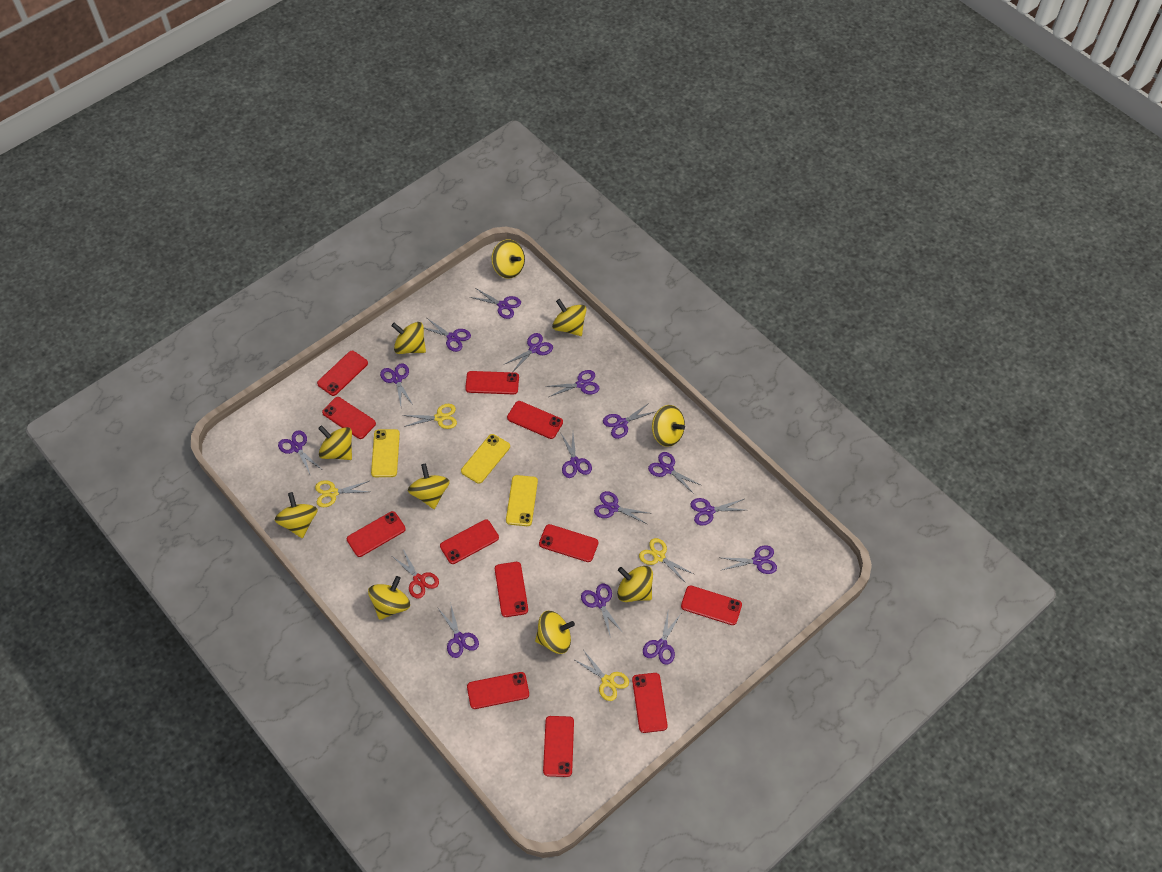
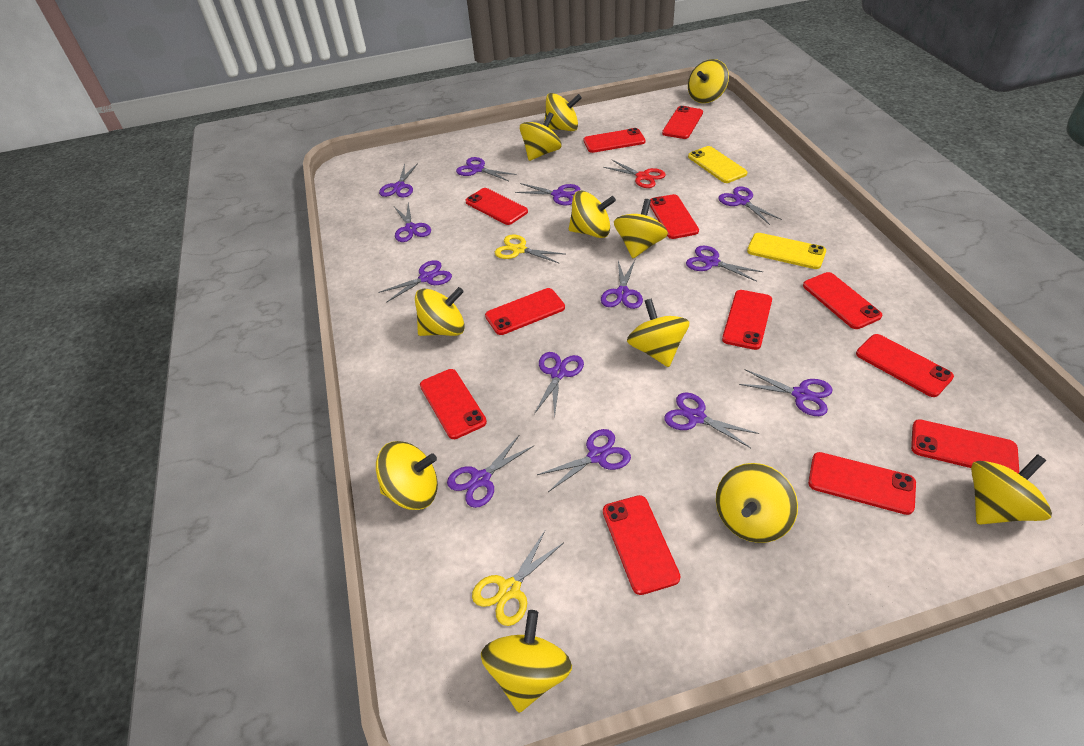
purple scissors: [278,430,321,476] [380,363,413,406] [424,318,471,352] [439,602,479,658] [470,288,521,319] [505,333,553,371] [545,370,600,397] [560,432,592,478] [581,584,623,638] [594,491,649,524] [603,402,656,439] [643,608,681,665] [648,452,700,494] [690,498,744,526] [722,545,777,574] = 15 -> [378,260,452,303] [379,163,418,198] [395,202,431,242] [447,434,534,508] [456,157,517,181] [515,183,581,205] [534,352,584,417] [537,429,631,492] [601,260,643,309] [664,392,759,448] [686,246,763,282] [718,186,782,225] [739,369,833,416] = 13
yellow phone: [371,429,400,477] [461,434,510,484] [506,475,538,526] = 3 -> [688,146,748,183] [747,233,826,269] = 2
yellow scissors: [315,480,369,507] [403,404,457,429] [573,651,629,701] [639,538,694,583] = 4 -> [472,531,563,626] [495,235,565,264] = 2
yellow spinning top: [275,492,318,538] [318,425,352,460] [368,576,410,620] [391,322,426,354] [408,463,450,509] [491,239,525,279] [535,611,575,654] [552,299,586,336] [617,566,653,602] [652,405,685,447] = 10 -> [376,441,438,510] [415,287,465,336] [481,610,572,713] [520,112,562,161] [544,93,582,131] [569,191,616,238] [614,199,668,258] [627,298,689,367] [688,59,729,103] [716,463,798,543] [971,454,1052,525] = 11

